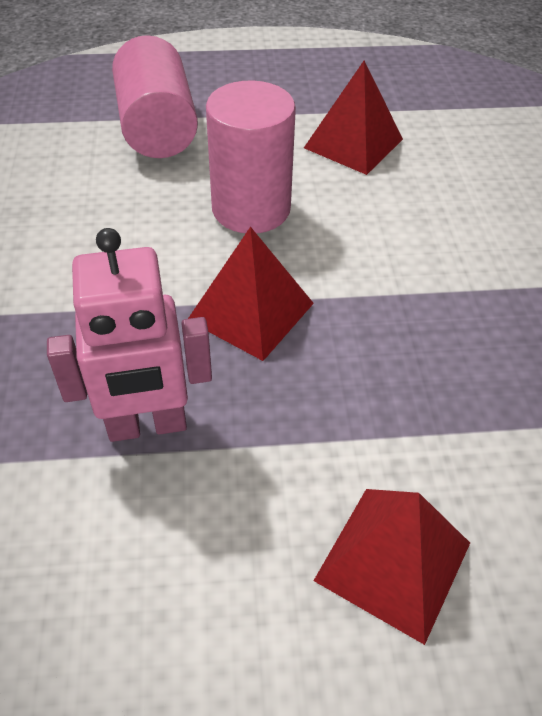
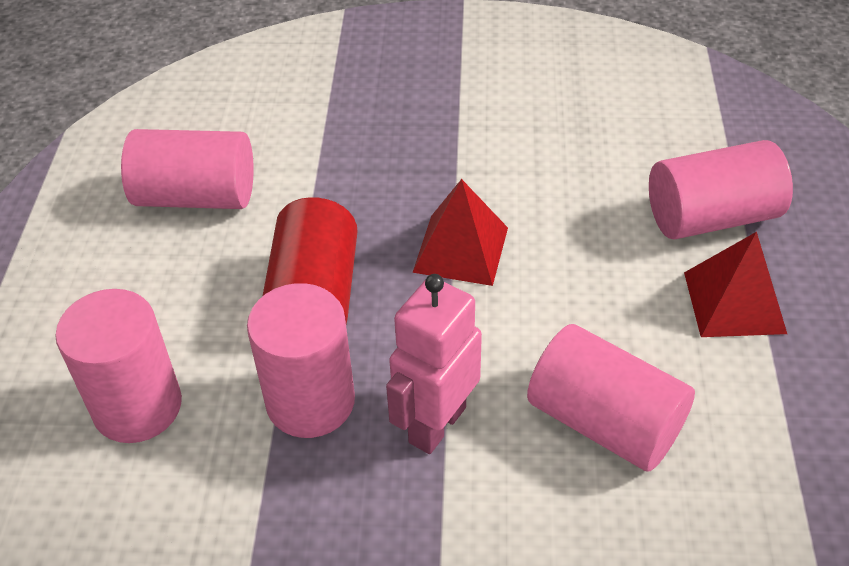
pink cylinder: [112,35,198,158] [206,80,296,233] = 2 -> [55,289,182,443] [121,129,254,209] [247,283,355,438] [527,324,695,472] [649,140,793,240] = 5
red cylinder: none = 0 -> [263,197,358,324] = 1
red pyramid: [188,227,314,361] [304,61,403,175] [313,489,470,645] = 3 -> [412,179,508,286] [684,232,787,337] = 2

